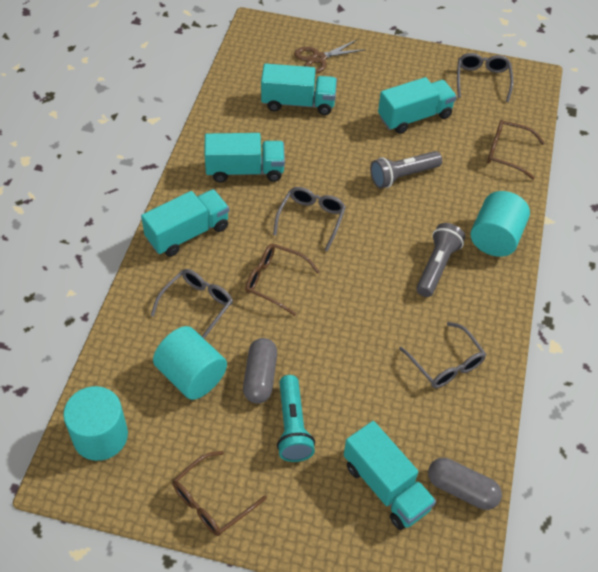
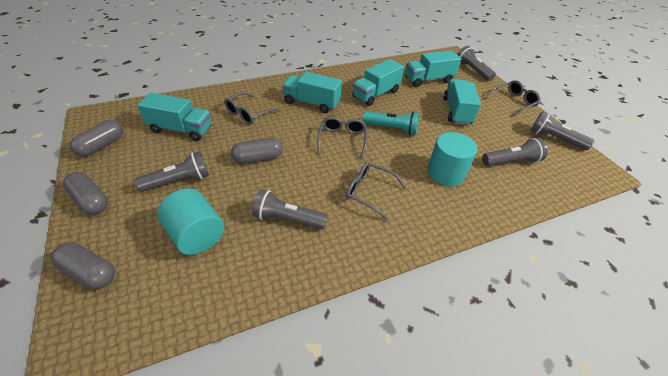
brown glasses: [172,451,267,536] [245,244,320,316] [487,120,545,180] = 3 -> none = 0
brown scissors: [294,40,366,74] = 1 -> none = 0
grey capsule: [243,338,277,403] [428,458,502,510] = 2 -> [51,242,115,289] [63,172,108,215] [70,120,123,156] [231,138,283,164] = 4
grey flashlight: [370,151,442,189] [416,223,465,297] = 2 -> [134,151,209,192] [252,189,328,229] [457,46,496,81] [482,138,548,166] [530,111,594,150] = 5
turquoise cylinder: [63,386,128,461] [153,326,227,400] [471,191,530,257] = 3 -> [157,189,224,255] [427,132,477,186] = 2

